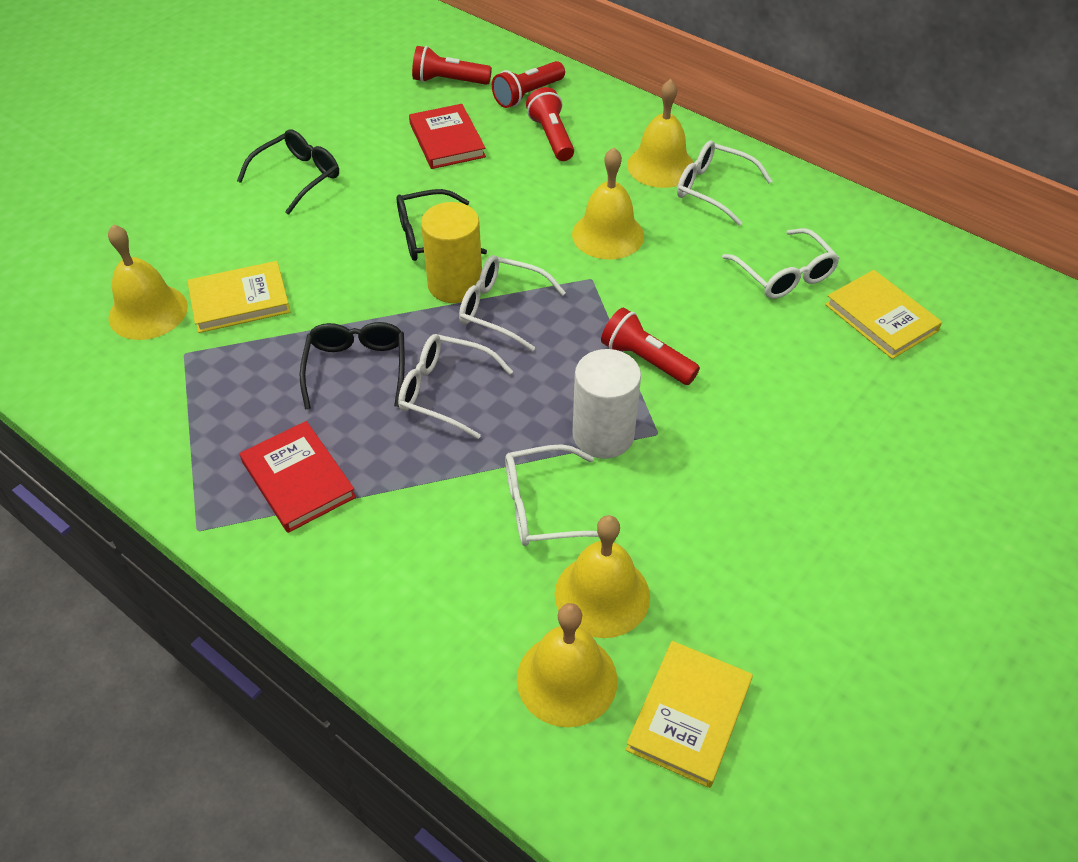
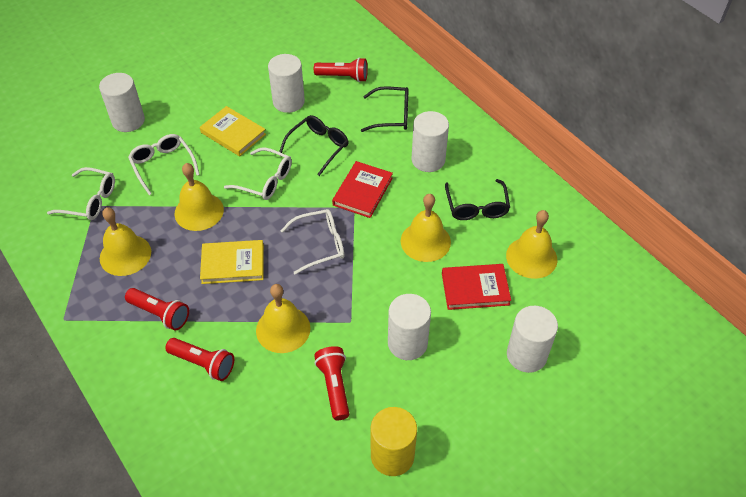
white cylinder: [573,349,641,459] = 1 -> [99,73,145,132] [268,54,305,113] [388,294,431,360] [411,111,449,172] [507,306,558,373] = 5
white glasses: [398,334,513,439] [459,255,566,351] [505,444,599,546] [677,140,772,226] [722,228,840,299] = 5 -> [47,167,115,220] [128,134,200,195] [224,148,292,200] [280,209,344,274] = 4
yellow book: [187,261,291,333] [626,641,753,788] [825,270,942,359] = 3 -> [200,106,266,156] [200,240,264,284] = 2

